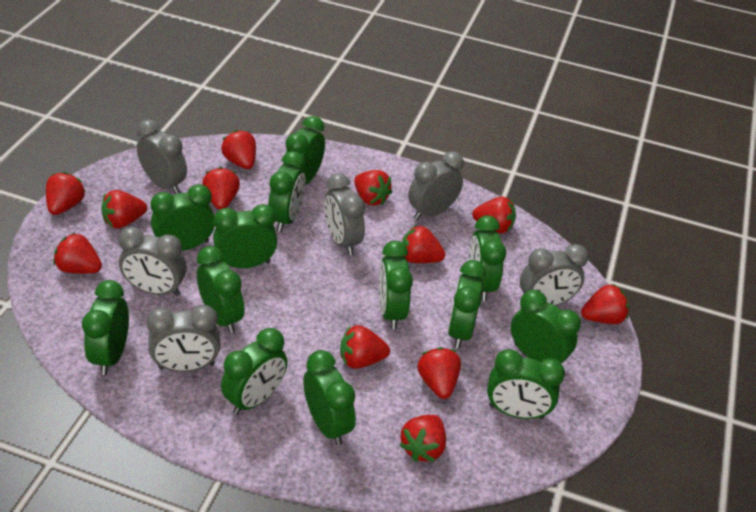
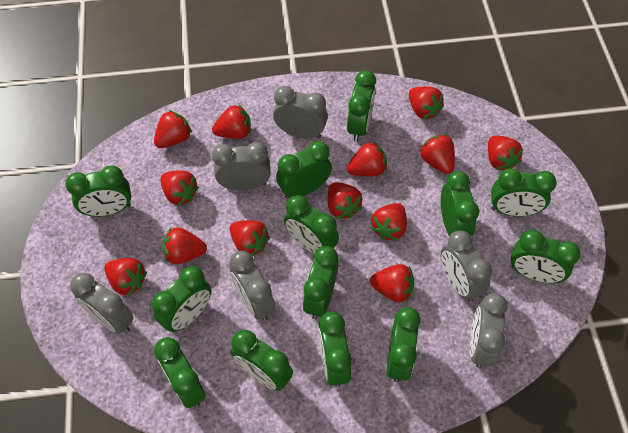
red strawberry: [46,172,85,215] [53,232,102,274] [101,190,147,229] [202,167,240,210] [221,130,256,169] [340,325,390,369] [354,170,392,205] [400,415,446,462] [402,225,445,263] [418,347,461,399] [472,197,516,234] [581,284,629,324] = 12 -> [104,258,147,297] [154,110,192,148] [161,171,199,206] [162,227,207,264] [212,104,251,139] [230,220,270,256] [328,182,363,219] [347,141,387,176] [370,264,414,302] [371,203,407,241] [409,87,444,119] [420,134,455,174] [488,135,524,170] = 13

